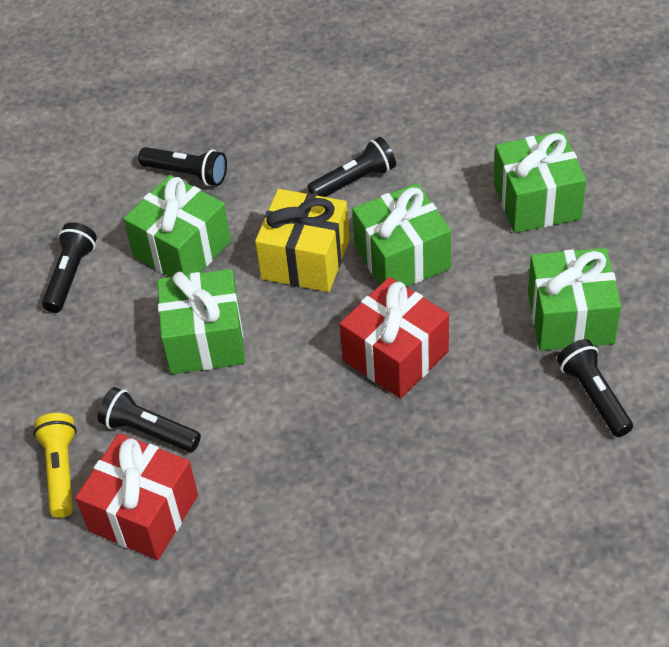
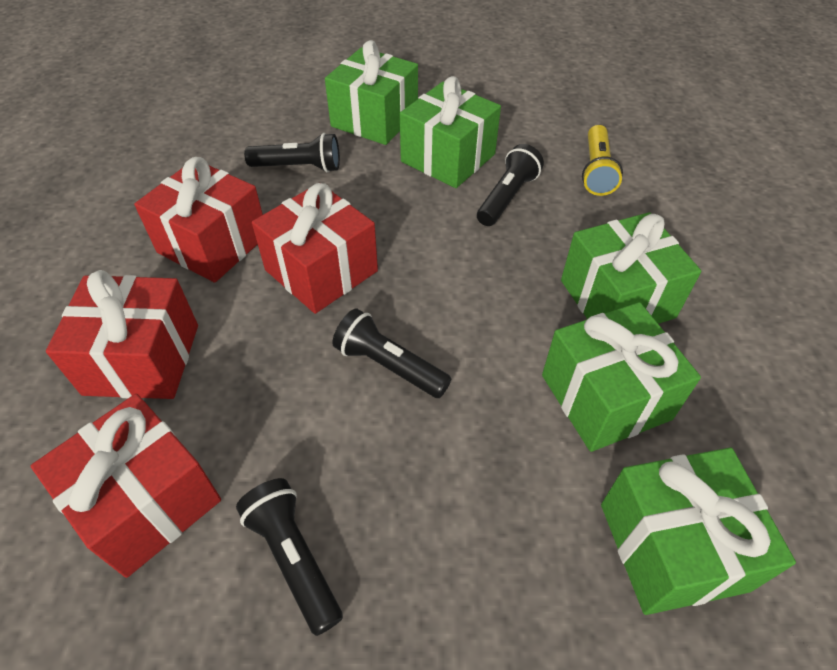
black flashlight: [42,222,97,313] [98,387,201,452] [138,147,227,186] [308,137,396,197] [557,339,633,437] = 5 -> [236,478,343,636] [244,133,340,173] [332,308,451,398] [477,144,544,226] = 4
red gift: [75,433,198,560] [340,277,449,399] = 2 -> [31,394,221,578] [46,270,198,399] [134,157,263,283] [252,183,378,314] = 4
yellow gift: [255,189,350,292] = 1 -> none = 0

